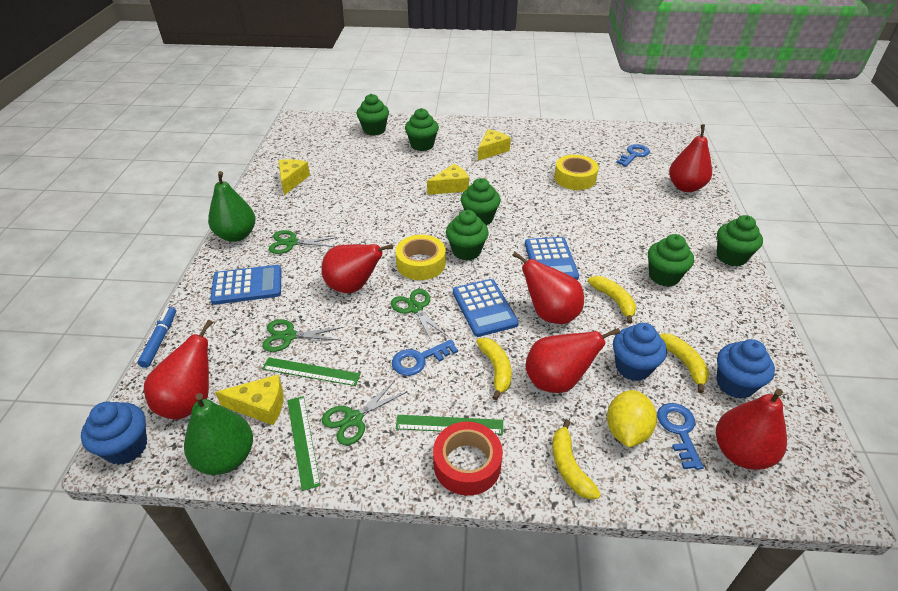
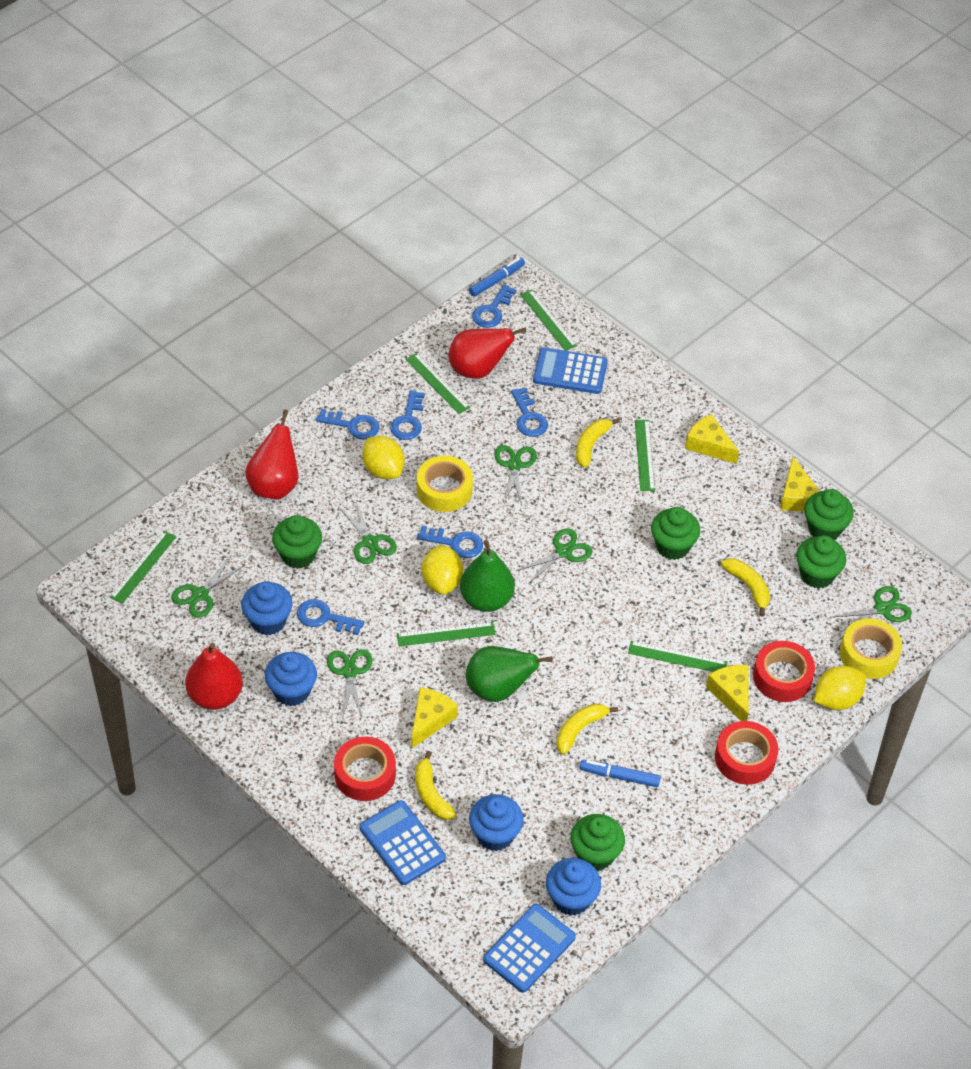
blue cupcake: [81,402,147,465] [613,323,667,381] [717,339,775,399] = 3 -> [241,581,293,635] [265,652,317,706] [469,794,524,851] [546,858,601,916] = 4
blue key: [392,340,458,376] [616,144,650,167] [657,403,704,470] = 3 -> [297,599,364,635] [316,409,379,440] [390,390,425,440] [417,526,483,558] [472,284,517,328] [511,387,548,437] = 6
blue marker: [138,307,176,368] = 1 -> [469,257,525,297] [580,760,661,787] = 2
green cupcake: [356,94,389,136] [405,108,439,151] [446,210,489,260] [461,178,501,226] [648,234,694,287] [717,215,763,266] = 6 -> [272,515,322,569] [570,814,625,871] [651,507,700,560] [796,535,846,588] [804,489,854,539] = 5
green ruler: [262,357,361,386] [287,396,321,491] [396,415,503,435] = 3 -> [110,531,176,604] [397,622,495,646] [406,353,470,414] [520,289,577,351] [628,641,727,672] [635,420,655,491] = 6
green scissors: [262,319,343,352] [269,230,337,254] [322,380,408,445] [391,289,449,342] = 4 -> [171,556,245,618] [327,649,373,719] [339,501,397,564] [494,445,537,505] [517,529,592,584] [832,586,912,633] = 6
red pear: [144,319,213,420] [321,244,393,293] [512,252,584,324] [526,328,620,393] [669,124,712,192] [716,389,787,470] = 6 -> [185,643,243,710] [245,409,298,500] [449,327,527,379] = 3
red tape: [433,422,503,496] = 1 -> [334,737,396,801] [715,721,778,785] [753,641,815,702] = 3
yellow lemon: [607,390,657,448] = 1 -> [362,436,405,479] [422,545,463,595] [814,666,866,710] = 3

